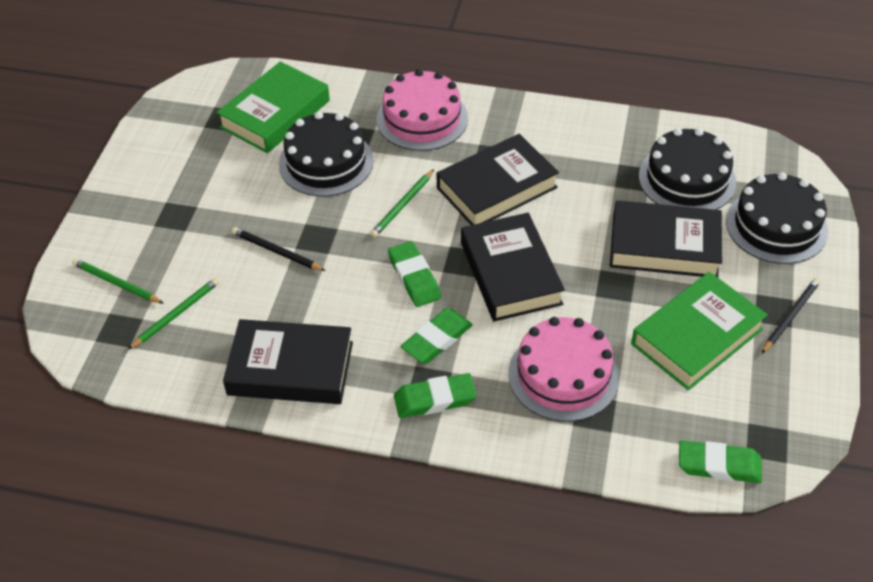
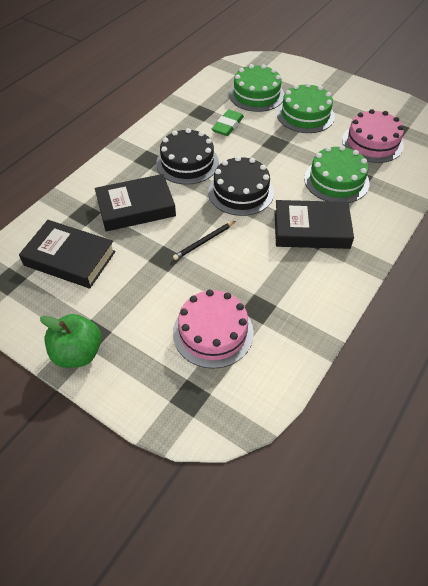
black book: [223,319,353,404] [437,134,559,225] [461,213,565,321] [610,200,722,277] = 4 -> [19,220,116,288] [95,174,176,231] [274,200,354,249] = 3
black cake: [279,112,374,197] [639,128,736,210] [726,172,828,264] = 3 -> [156,128,219,185] [208,156,274,216] = 2
black pencil: [232,227,325,271] [762,278,820,353] = 2 -> [173,221,235,260] = 1
green apple: none = 0 -> [40,314,101,368] = 1
green book: [217,61,330,153] [631,272,768,390] = 2 -> none = 0
green cake: none = 0 -> [229,64,284,112] [277,83,335,133] [304,145,369,203] = 3
green eraser: [388,241,441,307] [394,373,477,418] [400,308,473,364] [679,440,762,483] = 4 -> [212,110,244,136] = 1
green pencil: [72,259,164,304] [128,278,219,350] [370,169,434,237] = 3 -> none = 0

